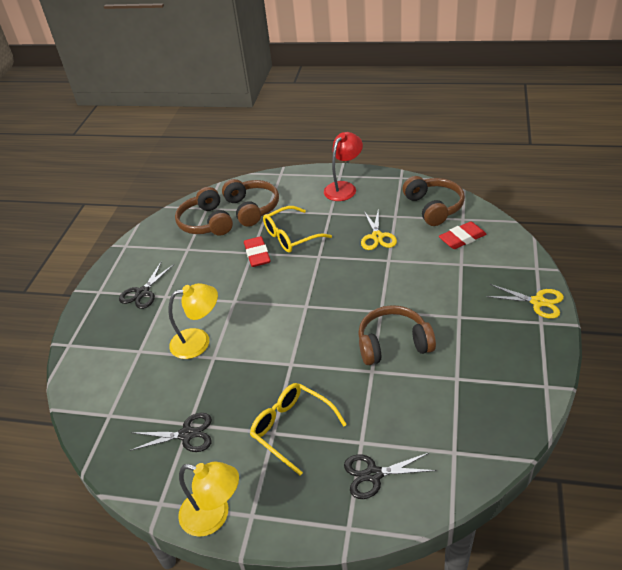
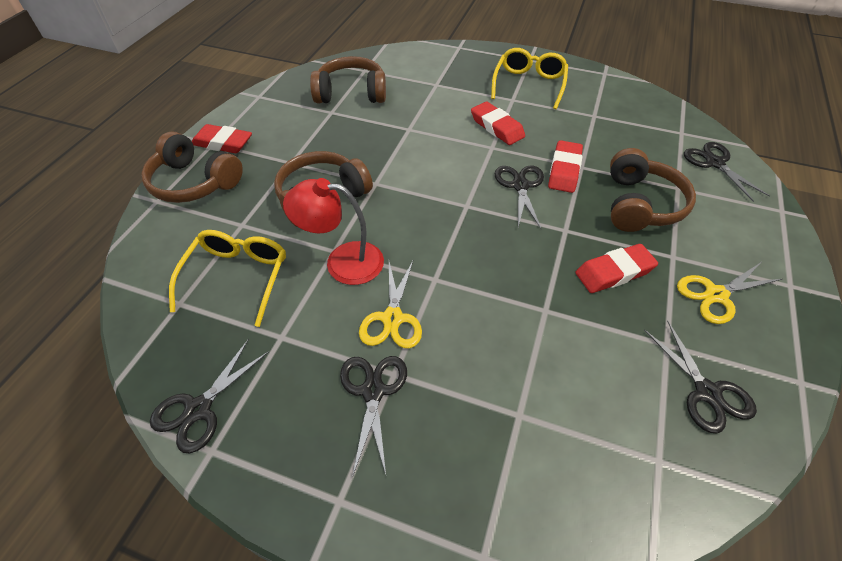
black scissors: [119,261,174,309] [130,413,212,452] [344,452,436,499] = 3 -> [150,339,269,453] [340,356,407,475] [494,166,544,230] [644,320,757,434] [684,142,770,202] = 5
red eraser: [244,236,270,267] [439,221,486,249] = 2 -> [192,124,252,153] [471,101,525,145] [548,140,583,193] [575,244,658,293] = 4
yellow lamp: [168,283,218,359] [178,462,239,537] = 2 -> none = 0

